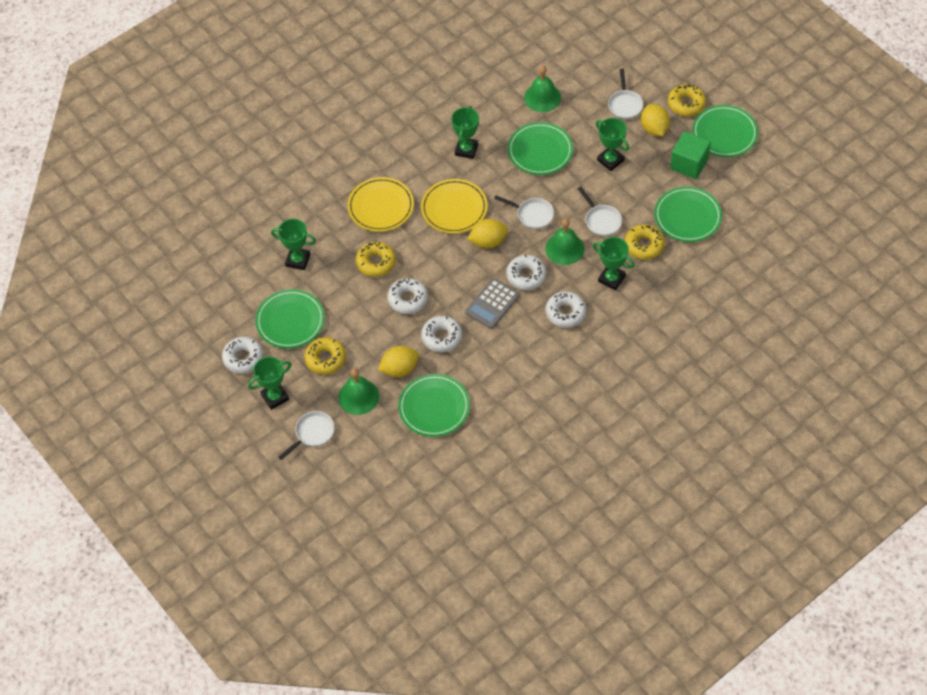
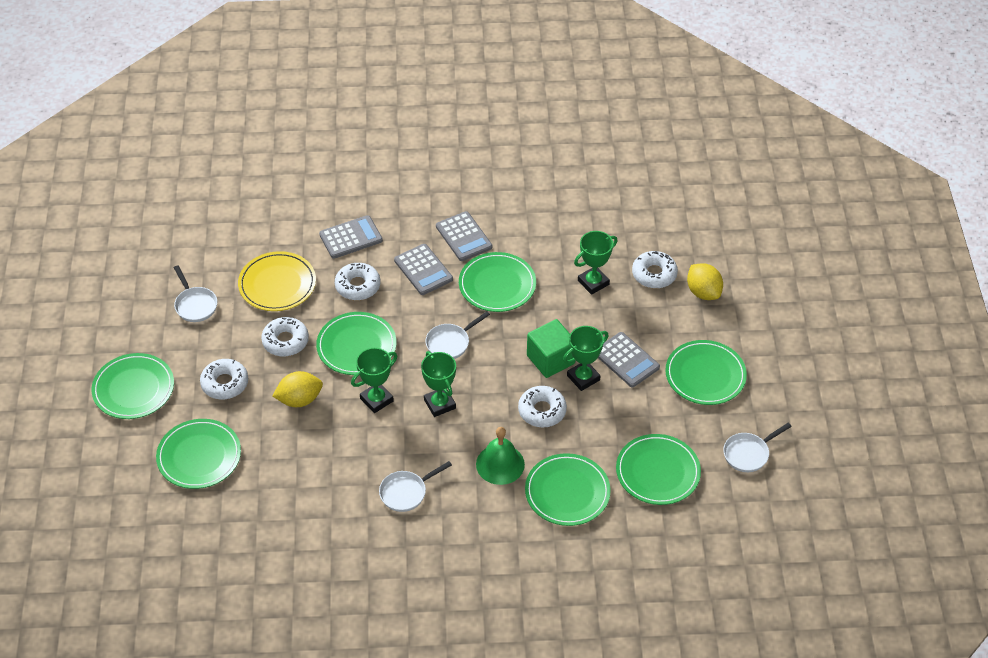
green bell: [338,369,379,415] [524,66,561,112] [545,219,584,265] = 3 -> [476,427,525,485] = 1
green plate: [255,289,325,349] [398,374,470,437] [508,122,573,175] [654,187,722,242] [692,105,758,157] = 5 -> [92,353,174,419] [156,419,241,489] [316,312,396,375] [459,252,536,312] [525,453,611,526] [616,434,701,505] [665,340,747,405] = 7
green trophy: [248,357,292,410] [271,219,316,270] [451,106,479,159] [593,237,635,290] [596,118,629,171] = 5 -> [351,348,397,413] [421,351,456,417] [563,326,609,391] [574,231,617,295] = 4
grey calculator: [465,278,520,329] = 1 -> [319,215,383,259] [394,244,453,295] [436,211,492,261] [598,332,660,387] = 4
yellow donut: [304,337,346,375] [356,242,396,277] [625,225,665,259] [668,84,706,116] = 4 -> none = 0
yellow lemon: [378,346,419,377] [467,219,508,248] [641,104,670,136] = 3 -> [273,371,323,407] [687,263,723,300] = 2
yellow plate: [347,177,414,232] [421,179,488,234] = 2 -> [238,251,316,311] = 1

